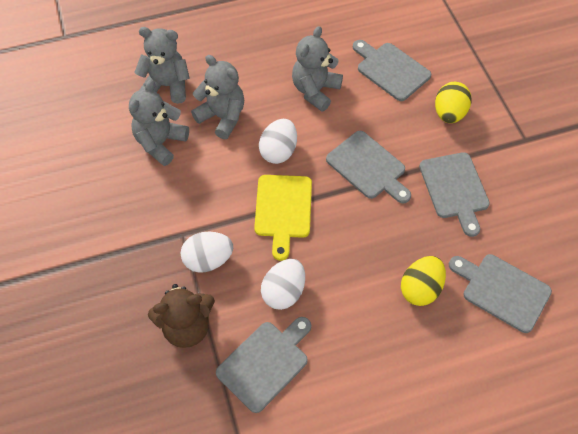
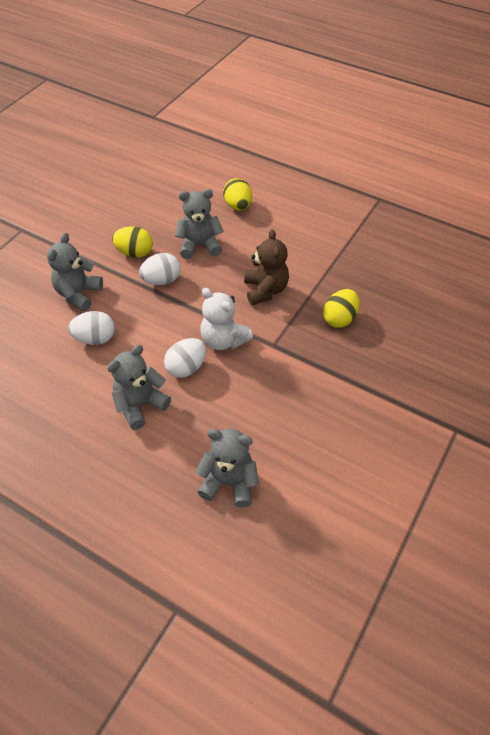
grey cutting board: [216,317,311,413] [326,131,411,203] [353,40,431,101] [419,152,490,237] [449,254,552,333] = 5 -> none = 0
white teddy bear: none = 0 -> [200,288,253,350] = 1
yellow cutting board: [254,175,312,261] = 1 -> none = 0
yellow egg: [401,256,446,306] [435,82,472,123] = 2 -> [112,226,153,258] [223,178,252,211] [323,289,360,328] = 3

